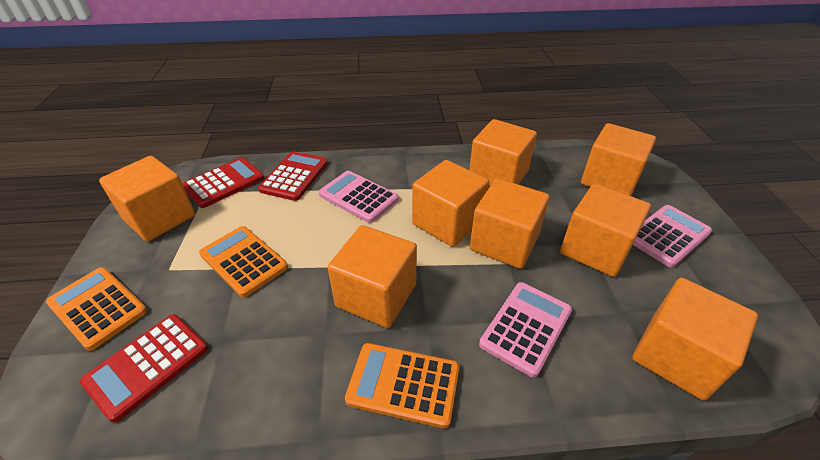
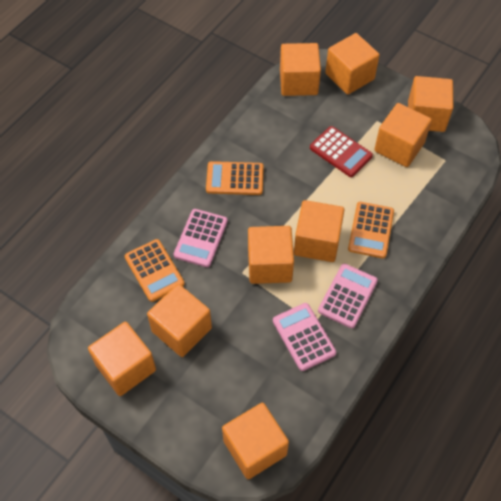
orange cube: [99,156,195,242] [327,225,417,328] [412,160,489,247] [469,119,537,187] [470,178,550,269] [560,183,651,277] [581,123,656,196] [632,278,758,401] = 8 -> [88,322,156,396] [147,284,212,357] [222,403,289,479] [248,226,294,284] [280,43,321,96] [294,200,344,262] [325,33,380,95] [374,103,432,167] [408,76,453,132] = 9
red calculator: [80,314,208,423] [182,157,264,208] [258,151,328,201] = 3 -> [310,126,373,177] = 1

